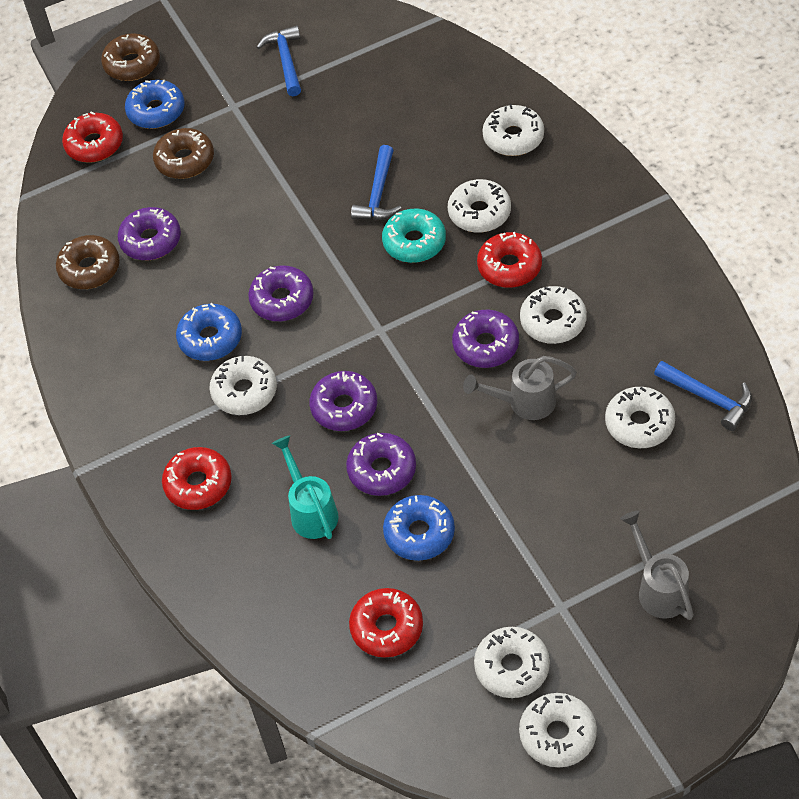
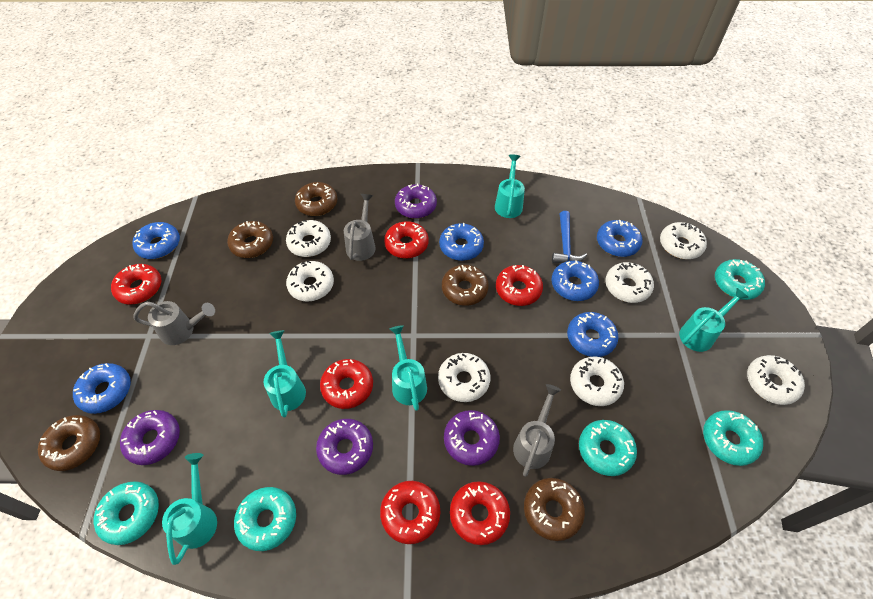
blue donut: [125,80,185,129] [176,303,242,361] [383,495,455,561] = 3 -> [73,363,131,414] [132,222,180,259] [439,223,484,261] [551,260,599,301] [567,312,618,357] [597,220,642,257] = 6
blue hammer: [257,25,301,96] [351,145,402,220] [654,361,752,431] = 3 -> [552,211,587,263] = 1
brown donut: [56,235,120,289] [101,34,160,81] [153,128,214,179] = 3 -> [38,415,100,471] [227,221,273,258] [295,182,337,216] [442,265,489,306] [524,478,585,541] = 5
grey watering can: [463,356,577,420] [620,510,694,620] = 2 -> [133,301,215,345] [344,194,376,261] [513,384,561,477] = 3
purple donut: [118,207,181,260] [248,266,314,321] [309,371,377,431] [346,433,416,496] [452,310,519,368] = 5 -> [120,410,180,465] [316,419,373,475] [395,183,437,219] [444,410,500,466] = 4
red donut: [62,112,123,163] [162,447,232,510] [349,588,423,658] [477,232,542,288] = 4 -> [111,264,161,305] [320,359,373,409] [380,481,440,544] [384,221,429,258] [450,481,510,545] [496,265,543,306] = 6
turquoise donut: [382,209,446,263] = 1 -> [94,481,159,545] [234,487,296,551] [579,420,637,476] [703,410,763,466] [715,259,765,300] = 5
turquoise watering can: [272,435,339,539] = 1 -> [162,453,217,565] [264,330,306,417] [389,325,427,411] [495,155,525,218] [679,288,748,352] = 5

